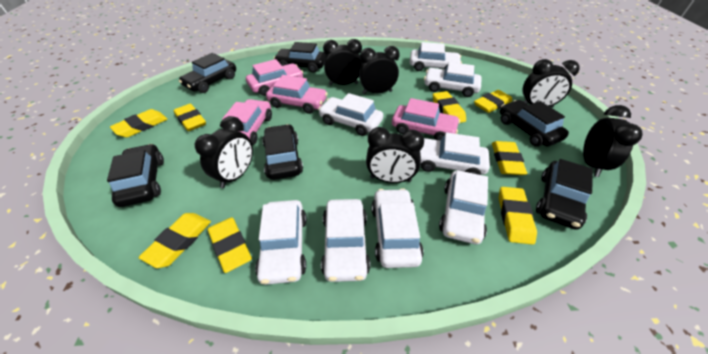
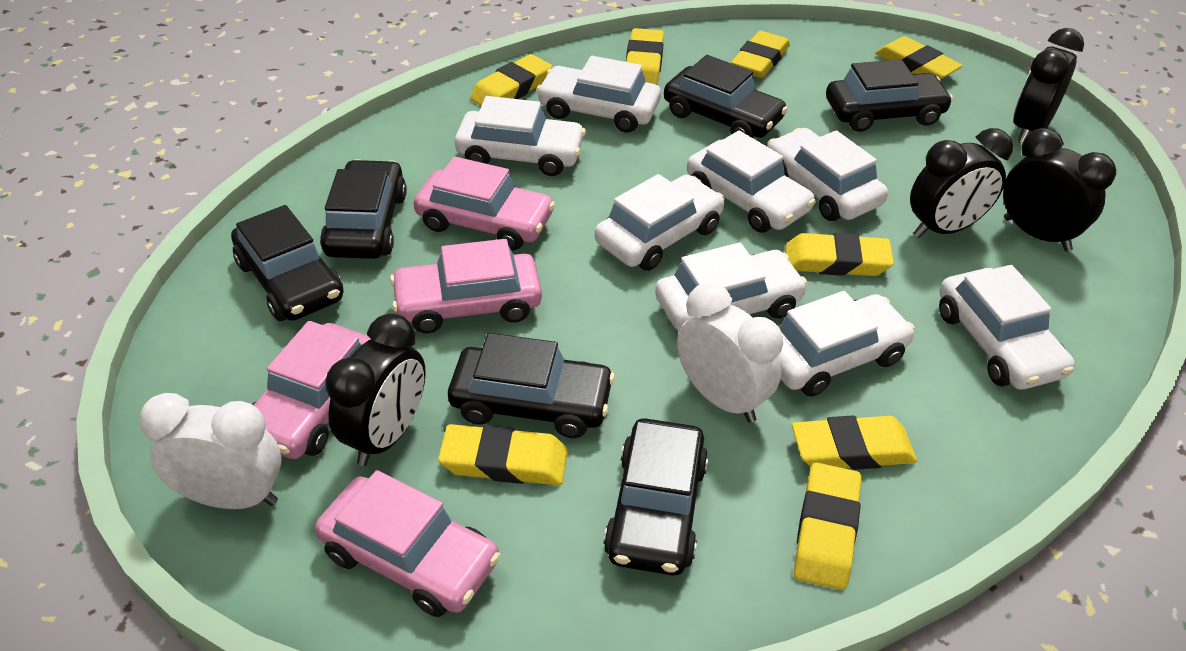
black clock: [195,116,253,188] [323,39,362,85] [359,46,400,94] [366,127,424,183] [522,59,580,108] [583,105,643,177] = 6 -> [325,313,426,466] [910,128,1013,238] [1003,128,1116,251] [1014,28,1084,143] = 4
white clock: none = 0 -> [140,393,282,509] [677,282,783,423] = 2

